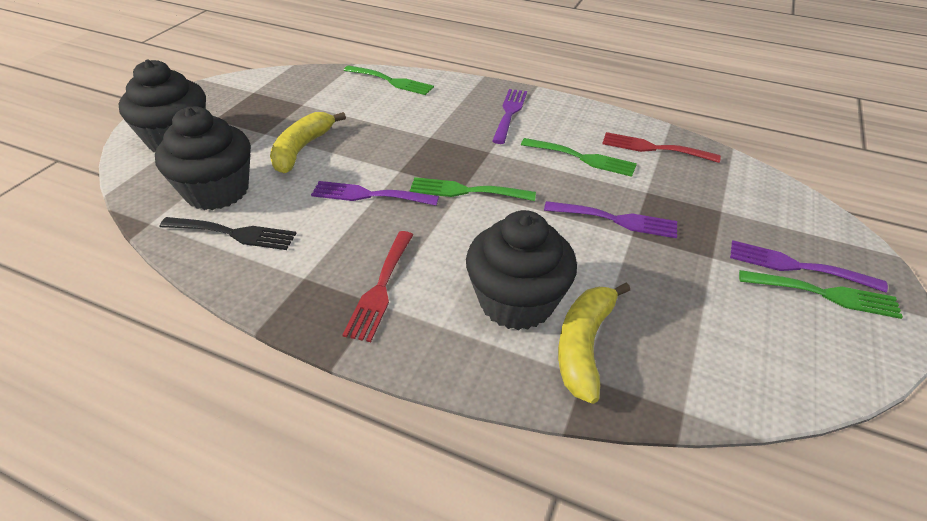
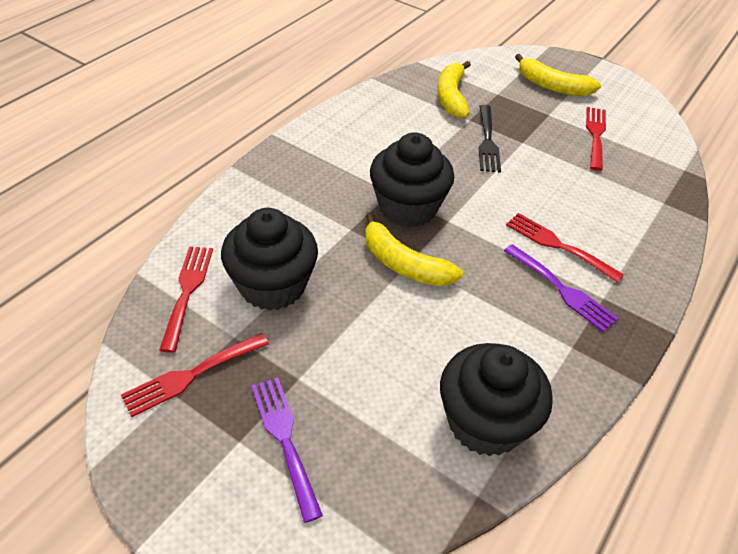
green fork: [344,65,434,95] [410,177,536,201] [521,138,637,177] [739,270,903,319] = 4 -> none = 0
purple fork: [311,181,439,206] [492,89,527,144] [544,201,677,238] [730,241,888,292] = 4 -> [251,378,323,523] [504,244,619,332] = 2
red fork: [342,231,413,342] [602,132,721,163] = 2 -> [121,333,269,417] [159,246,213,353] [506,213,624,283] [586,107,606,171] = 4
yellow banana: [270,112,346,173] [558,283,630,404] = 2 -> [365,212,463,286] [437,61,471,118] [515,54,601,96] = 3

